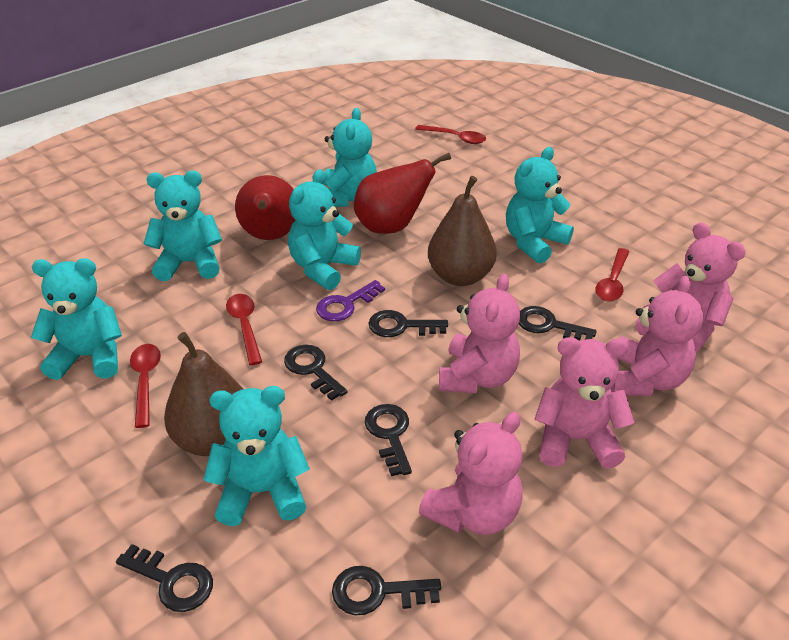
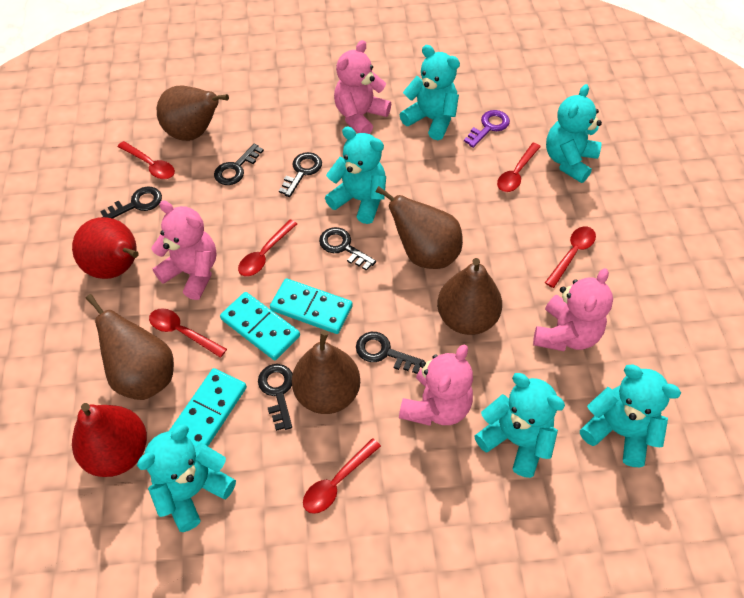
brown pear: [164,332,243,456] [428,176,497,286] = 2 -> [86,294,174,400] [157,86,229,141] [292,330,360,414] [375,186,463,269] [437,258,502,335] = 5
pink teddy bear: [419,412,523,535] [439,274,520,393] [534,337,635,469] [610,276,703,396] [643,222,746,353] = 5 -> [151,200,217,300] [334,40,391,134] [399,344,473,426] [533,268,613,351] = 4
red spoon: [130,344,161,428] [226,294,262,365] [415,125,486,144] [595,248,630,302] = 4 -> [118,141,175,179] [149,308,227,358] [238,220,297,277] [303,438,381,514] [497,143,541,192] [545,226,596,288] = 6
turquoise domino: none = 0 -> [169,368,247,447] [220,292,300,360] [270,278,352,334] = 3

